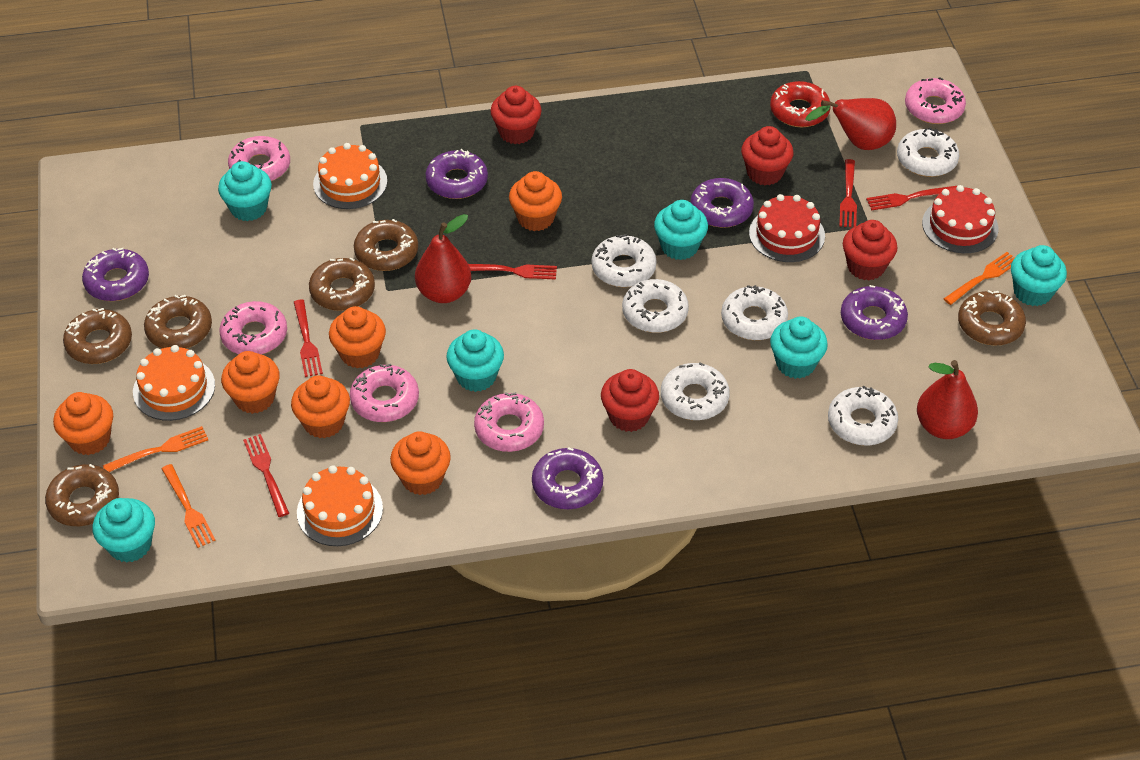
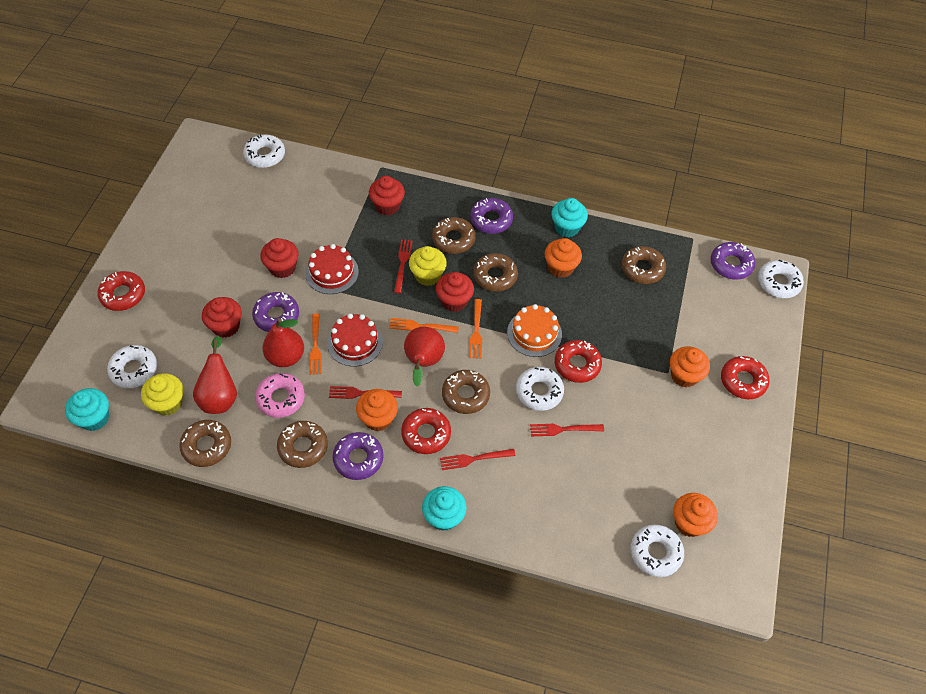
orange cake: [133,345,215,421] [297,465,383,546] [313,143,387,209] = 3 -> [507,304,562,357] = 1
orange cupcake: [53,392,113,455] [221,351,280,414] [291,375,350,438] [329,306,386,368] [390,431,451,495] [509,171,562,231] = 6 -> [356,389,398,431] [545,238,582,278] [670,346,710,387] [673,493,718,537] = 4
pink donut: [219,301,287,355] [228,136,290,181] [350,364,419,422] [474,392,544,452] [905,77,966,124] = 5 -> [255,373,305,418] = 1
purple donut: [82,248,149,301] [425,149,488,199] [532,447,603,509] [691,178,754,228] [841,285,908,340] = 5 -> [252,292,299,332] [332,432,384,480] [470,198,513,234] [711,242,755,280] = 4
red donut: [770,81,831,127] = 1 -> [97,271,145,311] [401,408,451,454] [555,340,602,383] [721,356,770,399] = 4
red fork: [243,434,289,517] [294,300,323,377] [468,264,557,280] [839,159,857,227] [866,186,957,211] = 5 -> [329,386,402,399] [394,239,413,293] [440,449,516,470] [530,424,604,436] = 4
turquoise cupcake: [93,498,155,563] [218,161,272,221] [446,329,504,392] [654,200,708,260] [770,317,828,379] [1011,245,1067,306] = 6 -> [65,388,109,431] [422,486,467,531] [552,198,588,237] = 3
white donut: [592,234,657,287] [622,279,689,333] [661,363,730,420] [721,285,788,340] [828,386,898,446] [897,127,959,177] = 6 -> [107,345,157,388] [243,134,285,168] [516,367,564,411] [631,524,684,577] [758,260,804,298] = 5
yellow cupcake: none = 0 -> [141,373,183,416] [409,246,447,286] = 2

